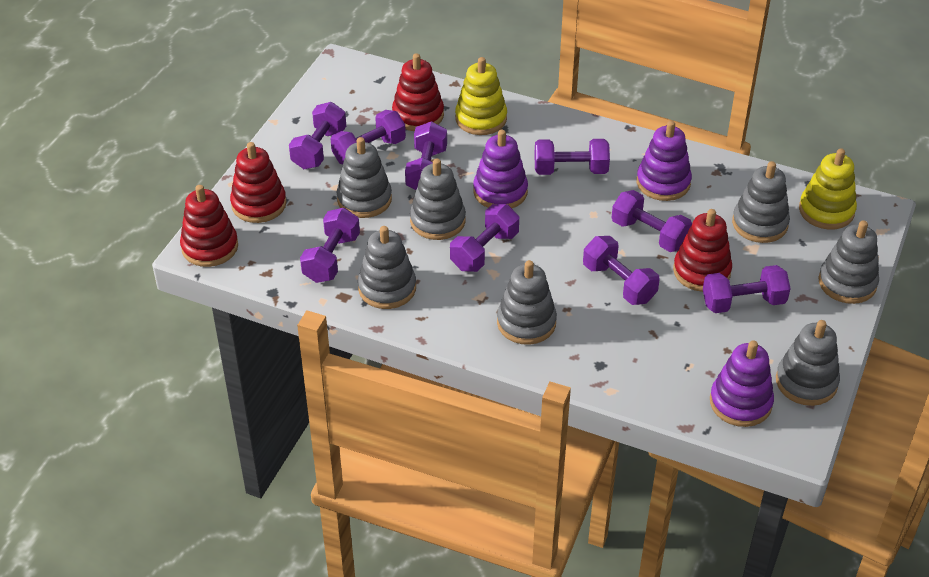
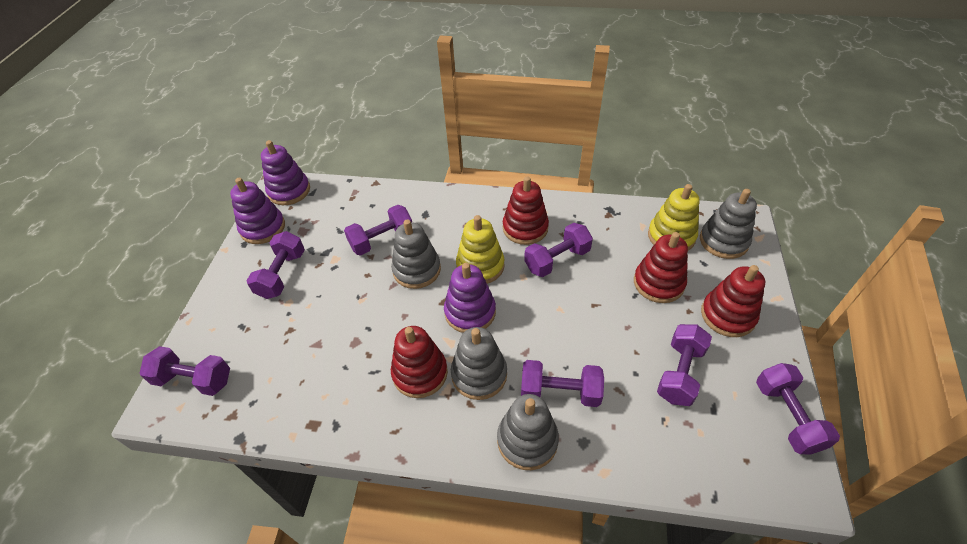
grey stacking toy: [337,137,392,218] [358,226,416,309] [410,159,466,240] [497,260,557,345] [732,161,790,243] [776,320,840,406] [818,220,879,304] = 7 -> [391,219,441,289] [451,327,507,400] [497,394,559,470] [700,189,757,259] = 4
purple dumbbell: [289,102,346,169] [300,208,360,283] [331,110,406,164] [405,121,447,190] [450,204,519,272] [534,139,610,175] [583,236,660,305] [612,190,692,252] [703,265,791,313] = 9 -> [140,346,230,396] [246,231,305,299] [344,205,412,256] [521,360,604,407] [524,223,593,277] [657,324,712,406] [756,363,840,454] = 7

